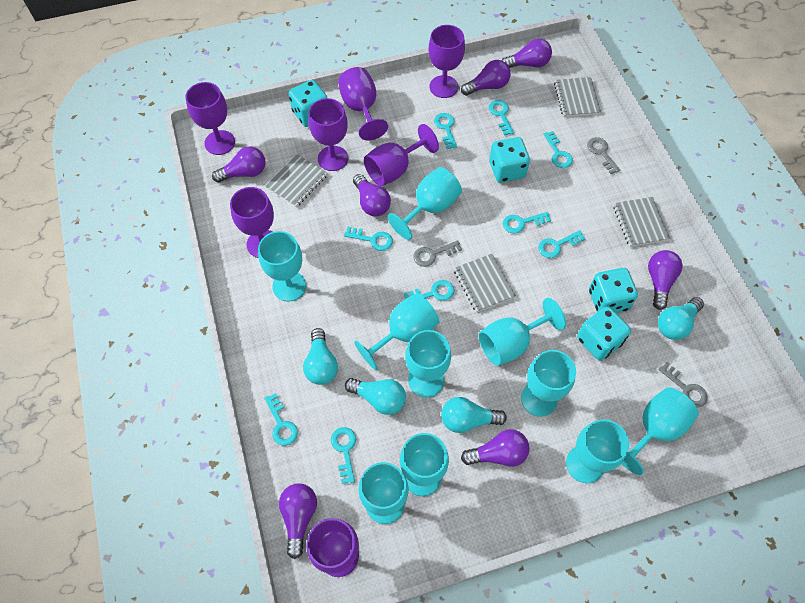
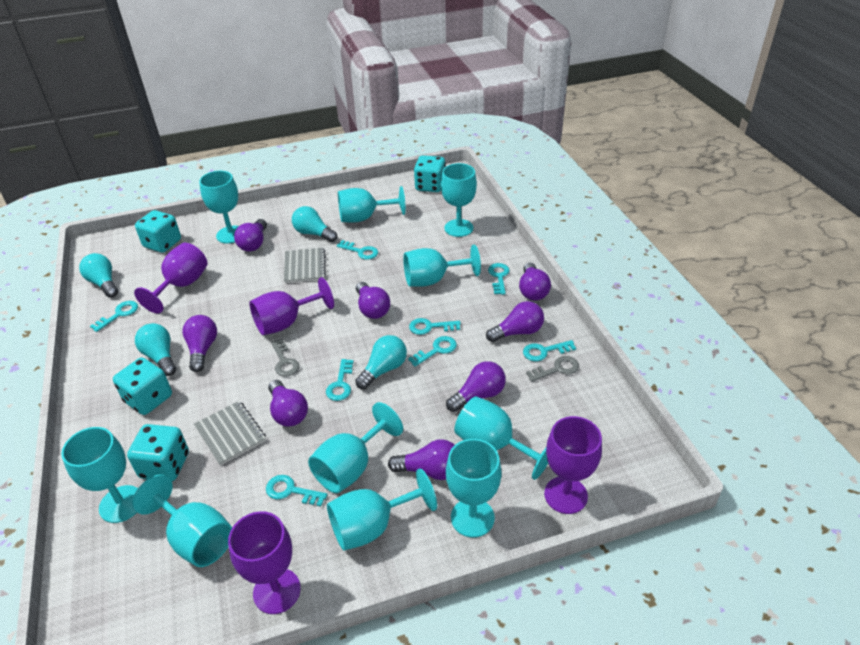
grey key: [413,240,462,267] [587,137,620,174] [658,362,708,408] = 3 -> [271,339,299,377] [526,356,579,382] = 2
grey notebook: [265,154,327,207] [454,254,516,313] [554,77,601,117] [613,197,670,247] = 4 -> [194,401,266,466] [284,247,326,283] = 2
purple goblet: [185,82,235,155] [230,187,274,258] [307,518,359,577] [309,98,348,171] [338,67,388,140] [364,124,439,186] [428,25,465,98] = 7 -> [134,243,208,313] [228,511,301,614] [249,277,334,335] [544,416,602,514] = 4
purple light bulb: [212,146,266,183] [279,483,317,559] [353,174,391,216] [461,60,511,96] [461,429,529,467] [502,39,552,68] [648,250,683,310] = 7 -> [182,315,217,372] [234,219,267,252] [268,380,308,427] [356,282,390,319] [388,439,454,480] [446,361,506,412] [486,301,544,342] [519,262,551,301] = 8
turquoise key: [264,393,298,446] [331,427,356,484] [344,227,393,251] [403,280,454,301] [434,113,457,149] [489,100,514,136] [503,212,551,234] [538,230,585,258] [544,131,573,168] = 9 -> [90,301,138,332] [266,475,327,507] [326,359,354,401] [336,240,378,260] [408,336,457,367] [409,318,461,335] [488,263,510,295] [523,340,576,361] = 8

